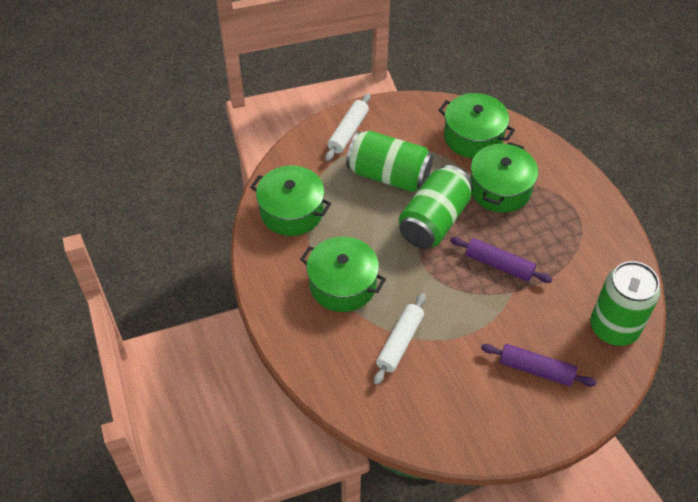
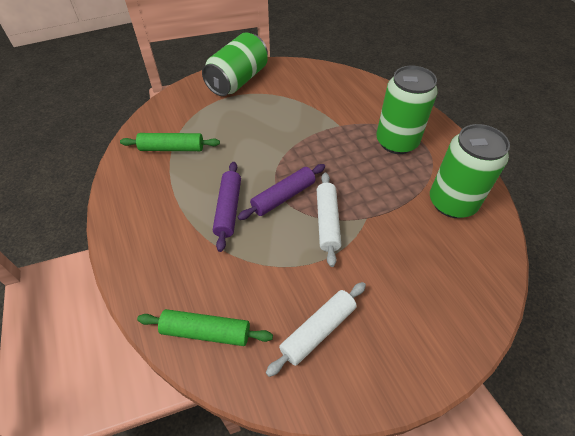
green pot: [251,165,331,236] [300,237,386,312] [438,93,515,158] [470,142,538,213] = 4 -> none = 0
green rolling pin: none = 0 -> [120,133,220,151] [137,309,273,346] = 2

